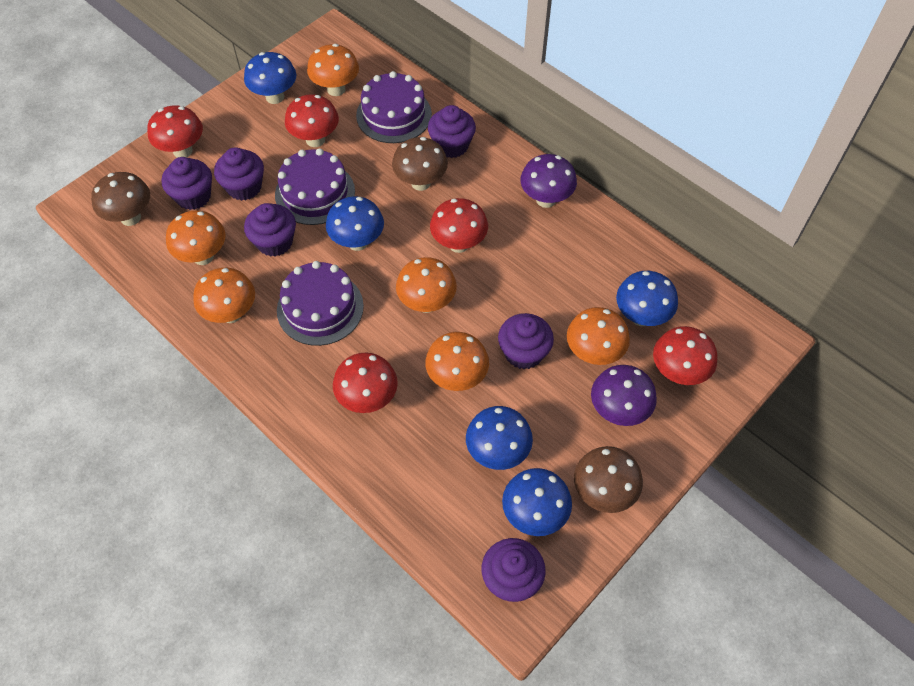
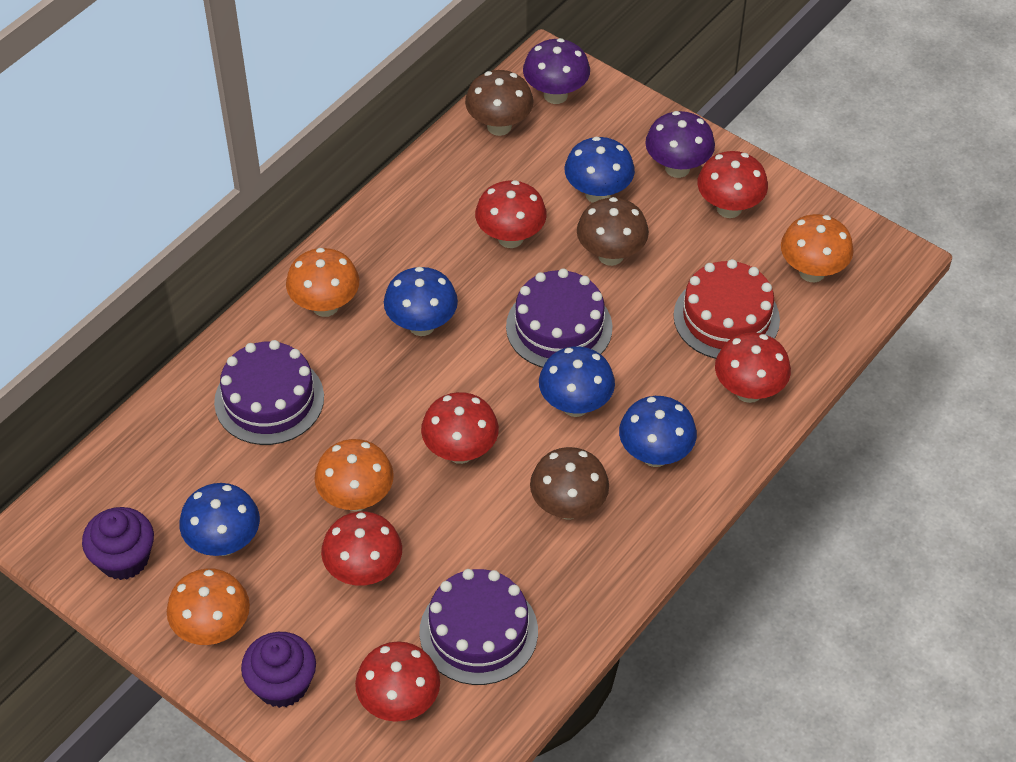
orange mushroom: [166,210,226,265] [193,268,255,323] [307,44,359,96] [396,257,457,313] [425,332,489,391] [567,307,630,365] = 6 -> [167,568,250,645] [286,248,359,317] [315,439,394,511] [781,214,854,282] = 4
purple cupcake: [162,157,212,210] [214,147,264,201] [244,203,296,257] [428,105,476,158] [482,538,546,602] [498,313,554,370] = 6 -> [82,507,154,580] [241,632,316,708] = 2
red cake: none = 0 -> [674,259,780,359] = 1
red mushroom: [147,105,203,158] [285,94,339,147] [333,353,398,413] [430,198,488,253] [653,326,717,385] = 5 -> [321,512,402,585] [355,641,440,722] [421,392,499,464] [475,180,547,248] [697,151,768,218] [715,332,791,403] = 6

